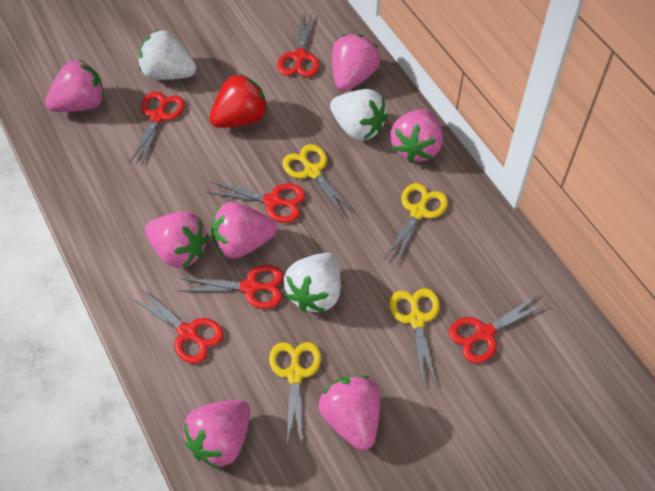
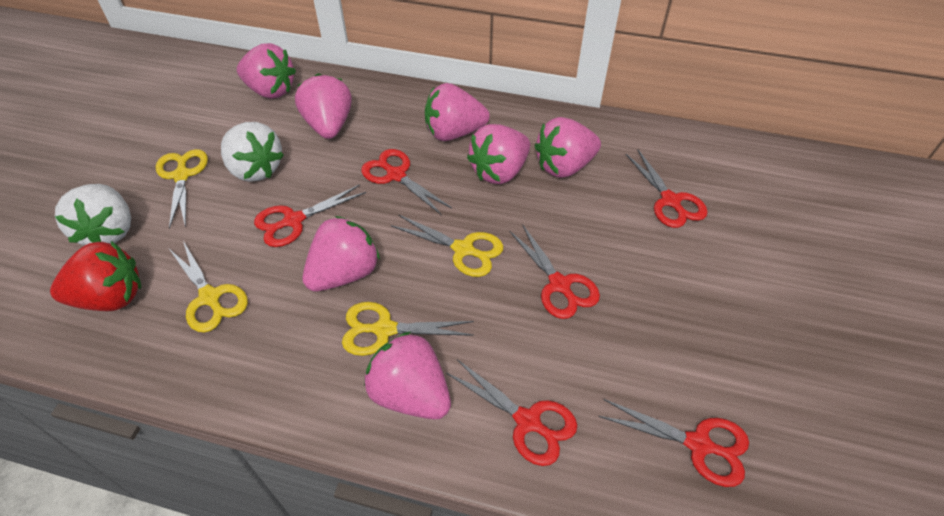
white strawberry: [139,30,196,80] [284,253,341,312] [330,89,388,141] = 3 -> [55,184,131,246] [221,122,284,182] = 2

